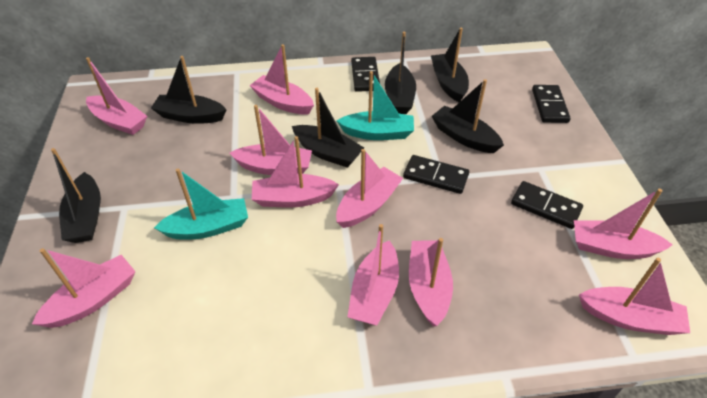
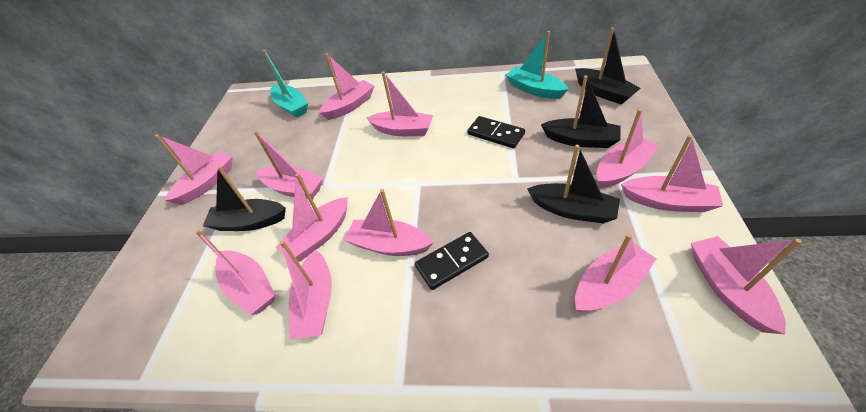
black boat: [51,148,101,243] [151,56,227,124] [292,88,364,168] [385,32,416,114] [431,27,469,102] [432,79,504,153] = 6 -> [203,166,286,231] [527,145,620,224] [541,76,621,148] [575,27,641,105] = 4
black domino: [351,57,380,92] [403,155,469,194] [511,181,583,229] [532,85,570,123] = 4 -> [415,232,489,290] [468,116,525,148] = 2
pink boat: [32,248,136,328] [86,57,147,135] [230,105,312,175] [249,44,314,115] [252,136,339,208] [336,149,403,228] [348,224,399,325] [409,238,453,327] [574,189,673,259] [579,258,690,335] = 10 -> [155,134,233,205] [195,229,275,315] [254,131,323,199] [275,173,348,261] [280,240,332,340] [319,53,374,120] [344,189,434,256] [366,71,433,136] [575,233,656,313] [596,109,659,188] [621,135,723,212] [691,236,802,334] = 12

